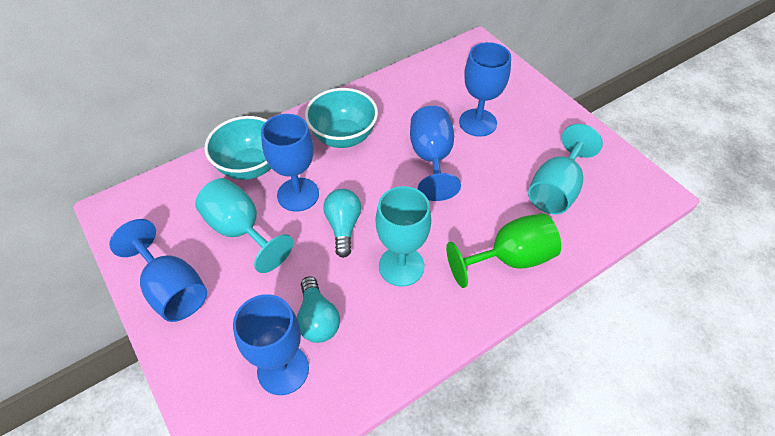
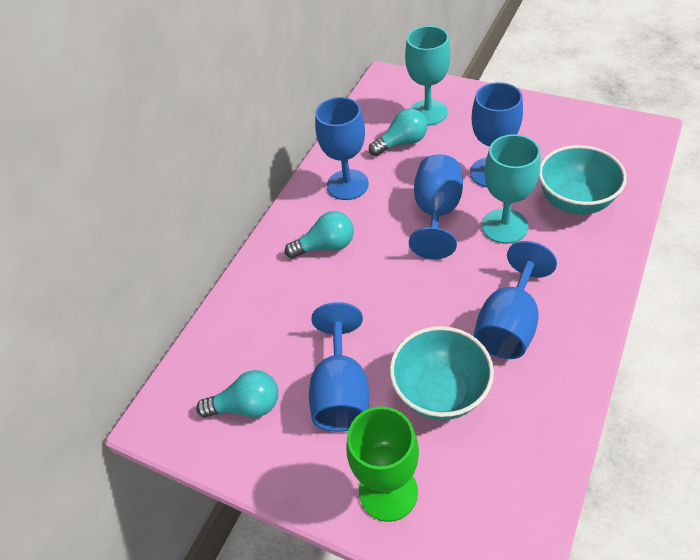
turquoise goblet: [195,178,293,273] [376,186,431,287] [528,124,603,214] = 3 -> [405,26,451,126] [482,134,541,244] = 2
turquoise light bulb: [297,276,340,343] [323,189,361,258] = 2 -> [196,370,278,418] [285,211,354,258] [369,108,427,156] = 3

